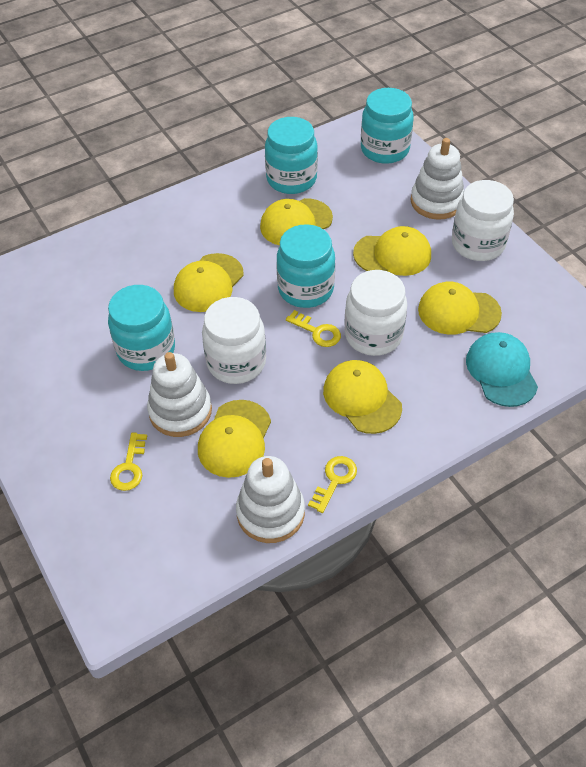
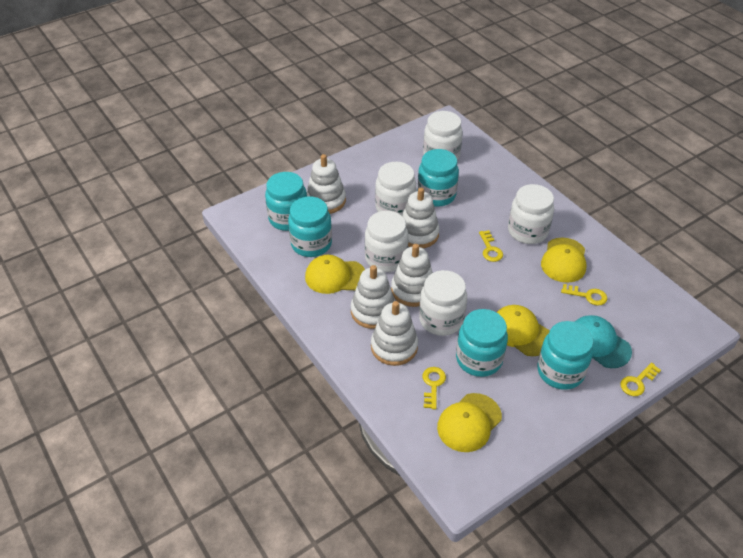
turquoise jar: [108,285,175,371] [265,117,318,194] [277,224,335,308] [361,88,414,164] = 4 -> [265,172,307,231] [288,196,332,257] [417,149,459,207] [456,309,508,377] [537,321,593,390] = 5
white jar: [202,297,266,384] [344,270,407,356] [452,180,514,261] = 3 -> [365,211,408,272] [375,162,416,216] [419,270,467,336] [423,111,463,160] [508,184,554,244] = 5
white stacking toy: [147,352,212,437] [236,456,305,543] [411,138,464,220] = 3 -> [307,154,346,214] [351,265,395,329] [371,301,418,366] [391,244,433,307] [402,188,440,248] = 5
yellow cap: [174,253,244,312] [198,400,271,478] [260,198,333,246] [323,360,402,434] [353,226,431,276] [418,281,502,335] = 6 -> [305,255,365,294] [437,393,502,452] [497,305,550,356] [541,238,587,283] = 4
yellow key: [110,432,147,491] [286,310,341,347] [308,456,357,513] = 3 -> [422,367,446,410] [479,230,503,262] [561,284,607,306] [620,363,661,396] = 4

